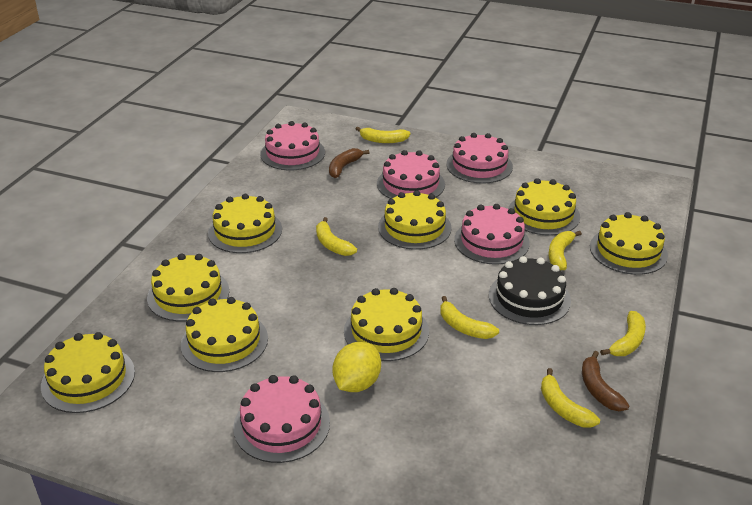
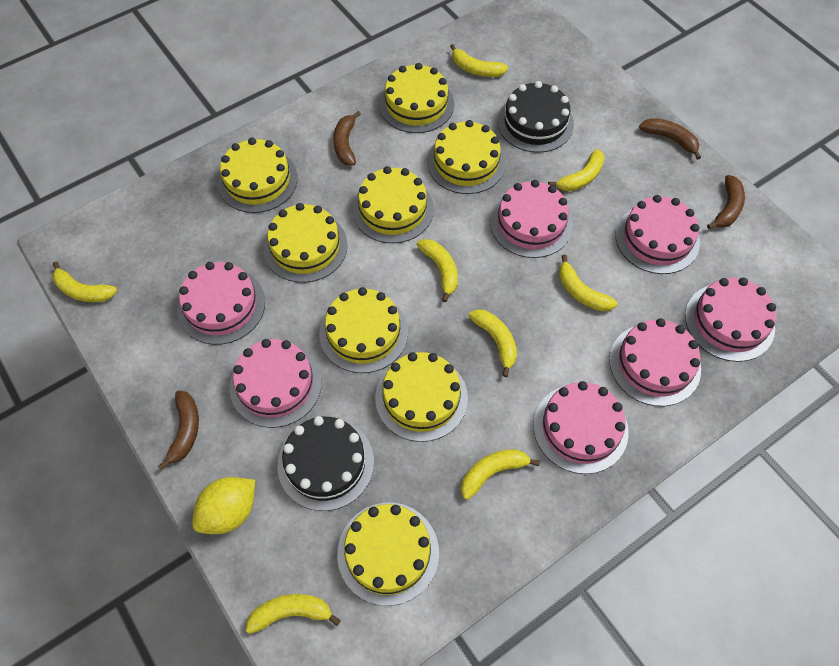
black cake: [489,256,571,325] = 1 -> [277,416,374,511] [497,81,574,153] = 2
brown banana: [329,148,369,178] [582,351,630,411] = 2 -> [158,390,199,470] [333,111,361,165] [639,118,701,160] [707,175,745,229] = 4
pink cake: [233,375,330,463] [260,121,325,170] [377,150,445,199] [447,133,513,184] [454,204,530,265] = 5 -> [177,262,265,345] [229,339,322,428] [490,180,573,258] [534,381,629,474] [609,318,701,406] [615,195,700,274] [685,278,776,362] = 7
yellow banana: [316,217,357,256] [356,127,410,143] [440,296,499,339] [541,368,600,428] [549,231,582,270] [600,311,646,356] = 6 -> [52,262,117,302] [246,594,341,634] [417,239,458,302] [450,44,508,77] [461,449,540,500] [469,309,517,377] [548,149,605,191] [559,255,618,311] = 8

